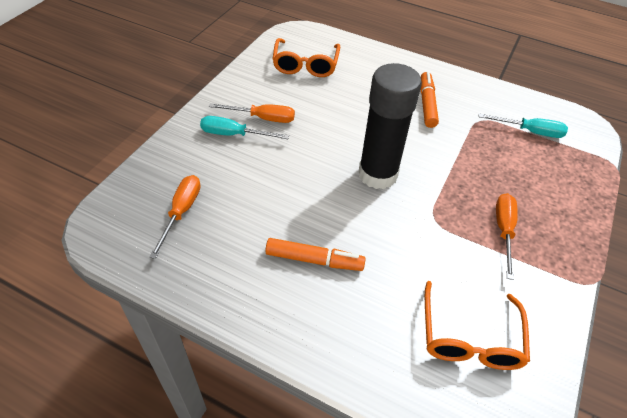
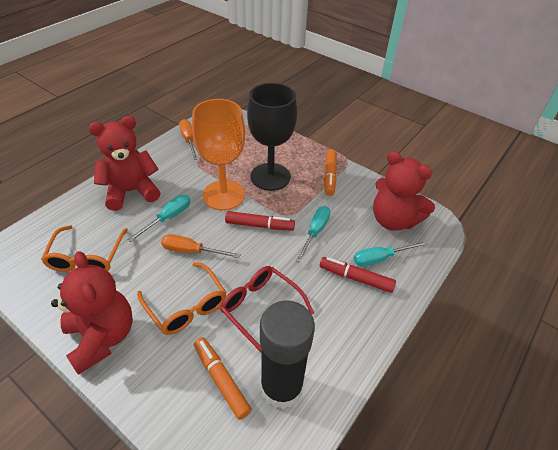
black goblet: none = 0 -> [247,83,297,191] = 1
orange goblet: none = 0 -> [192,99,245,210] = 1
orange screwdriver: [149,175,201,259] [209,103,295,123] [496,193,518,280] = 3 -> [161,234,241,258] [179,119,198,160] = 2
red glasses: none = 0 -> [220,266,314,353] = 1
red marker: none = 0 -> [225,211,295,231] [320,257,396,293] = 2
red teddy bear: none = 0 -> [51,251,133,375] [88,116,161,211] [373,151,435,231] = 3
turquoise screwdriver: [200,116,289,139] [479,113,568,138] = 2 -> [128,195,190,242] [295,206,330,263] [353,241,428,267] = 3

